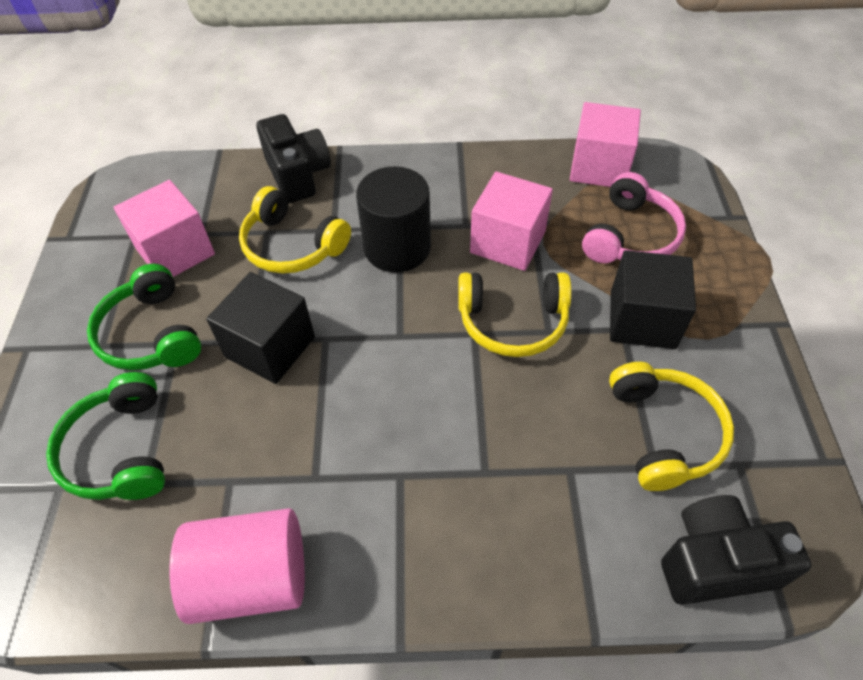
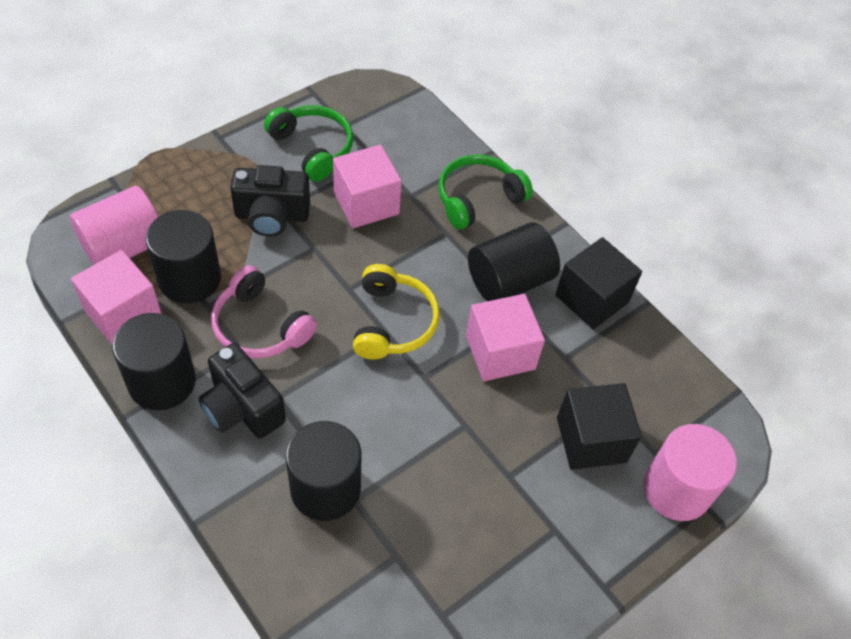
black cylinder: [356,166,431,273] = 1 -> [112,313,196,410] [146,210,221,303] [286,421,362,521] [468,222,560,301] = 4
pink cylinder: [170,508,305,624] = 1 -> [70,186,159,265] [644,424,737,521] = 2
yellow headphones: [239,186,351,274] [458,272,572,357] [609,362,734,491] = 3 -> [353,264,440,359] = 1

